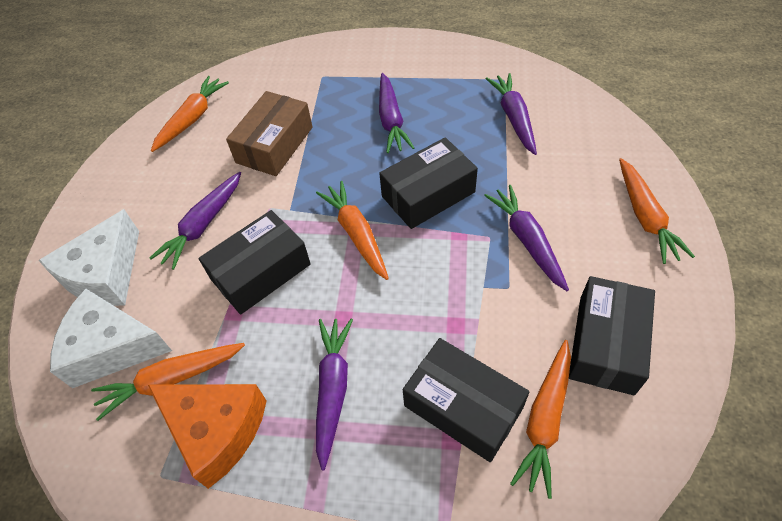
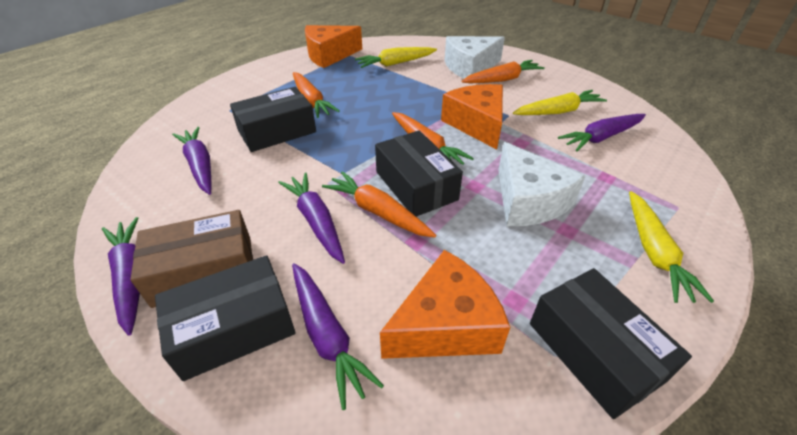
orange carrot: [91,343,245,421] [151,76,229,152] [316,181,389,280] [510,340,571,499] [619,158,695,264] = 5 -> [293,72,340,118] [322,171,437,237] [392,112,474,165] [462,60,545,83] = 4
orange cheese: [148,384,267,489] = 1 -> [305,25,362,68] [380,250,510,359] [441,84,503,149] = 3
yellow carrot: none = 0 -> [355,47,437,68] [513,90,607,115] [629,191,714,303] = 3

